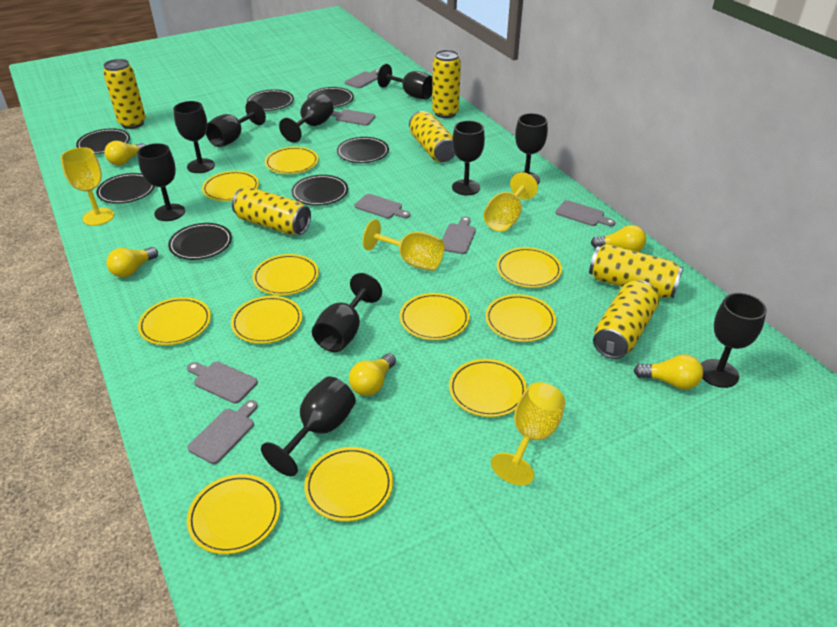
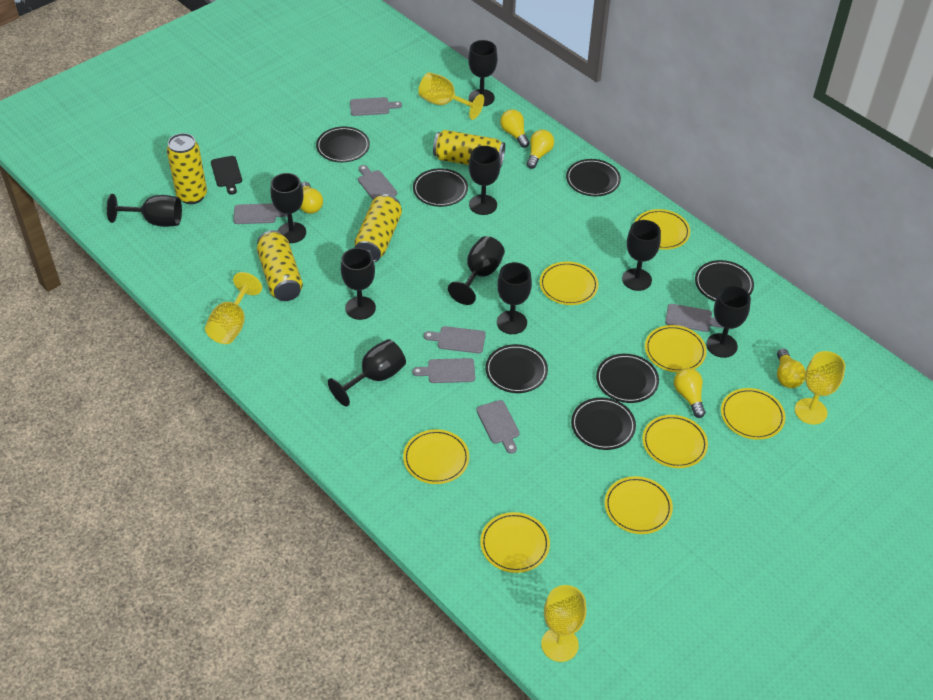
black cutting board: none = 0 -> [211,156,242,195] = 1
yellow can: [103,59,146,129] [232,187,311,235] [409,111,455,162] [432,50,461,118] [589,244,683,298] [593,280,659,359] = 6 -> [167,133,207,204] [257,230,303,301] [354,194,402,262] [433,130,505,168] = 4
yellow plate: [138,297,211,345] [187,474,280,554] [202,171,259,201] [231,296,302,344] [252,254,319,296] [265,147,319,174] [304,447,393,522] [399,293,470,340] [449,359,527,417] [485,294,556,342] [497,247,562,288] = 11 -> [403,429,469,484] [480,512,550,573] [540,262,599,305] [605,476,673,534] [635,209,690,250] [642,415,708,468] [645,325,707,373] [721,388,785,440] = 8

